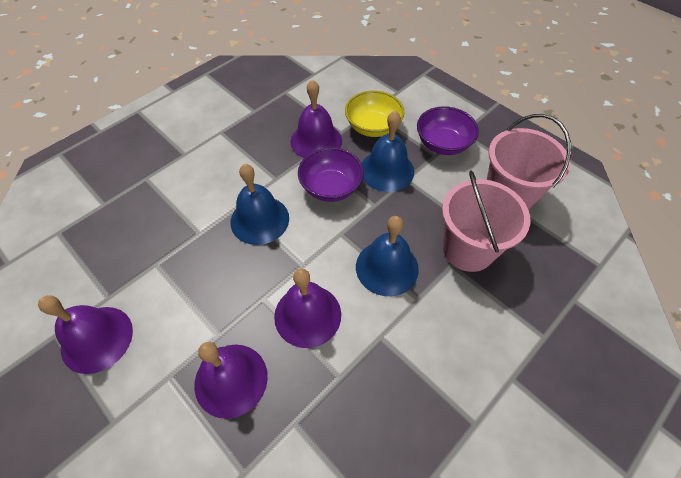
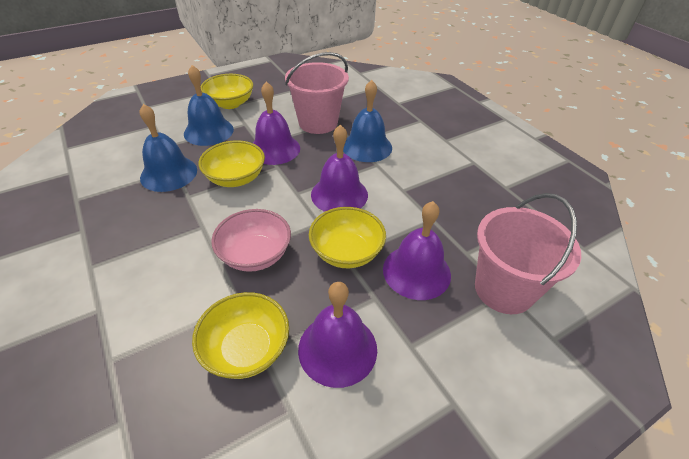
pink bowl: none = 0 -> [211,209,291,272] = 1
purple bowl: [298,147,364,202] [417,106,479,155] = 2 -> none = 0
yellow bowl: [345,91,404,137] = 1 -> [192,292,289,379] [199,140,265,187] [201,74,253,109] [309,207,386,268] = 4

